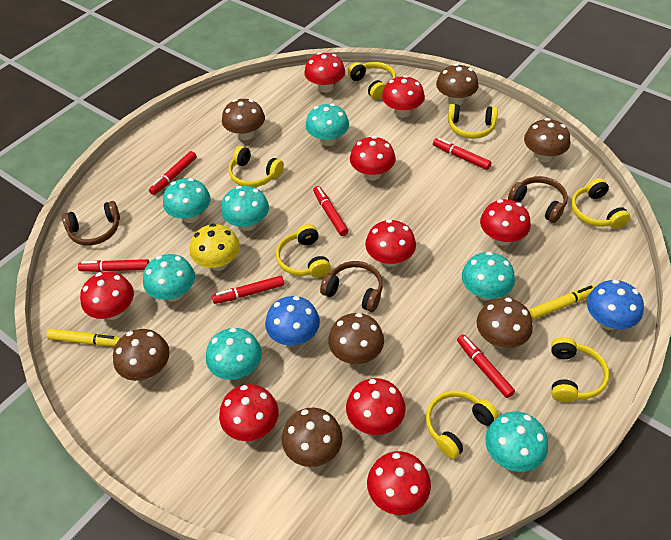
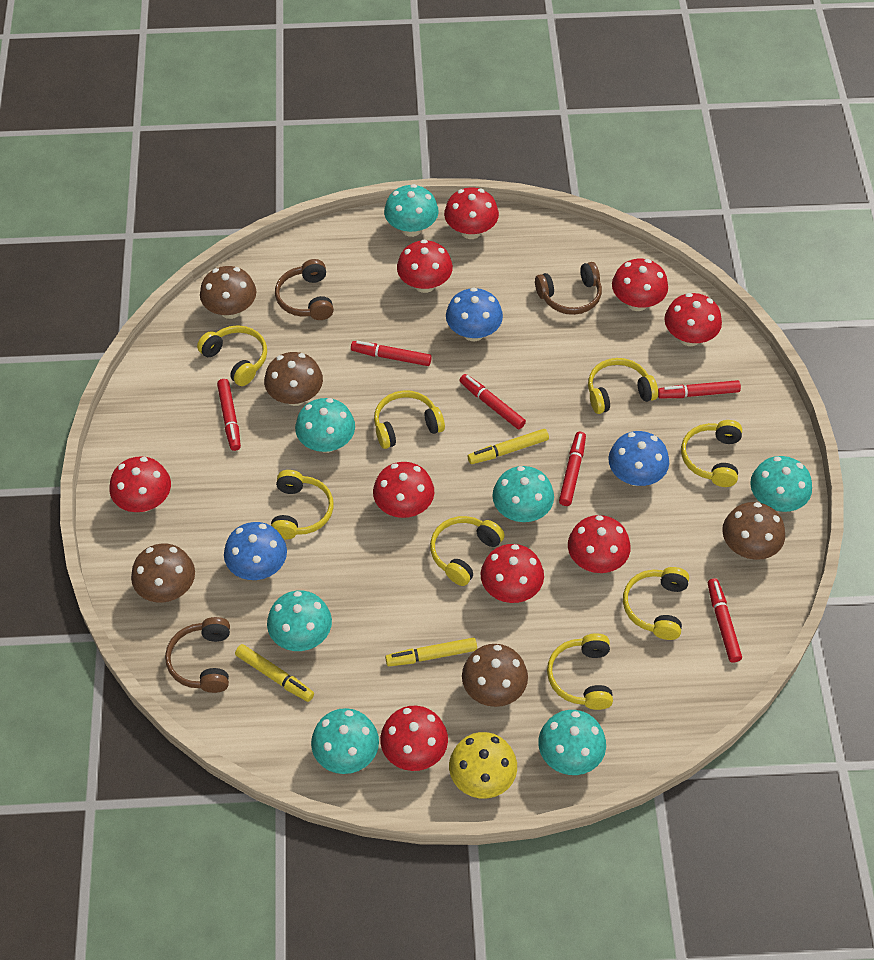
blue mushroom: [265,296,320,346] [587,280,644,330] = 2 -> [224,522,287,580] [446,287,503,341] [608,431,669,486] = 3
brown mushroom: [113,329,170,381] [222,99,265,140] [282,407,343,467] [328,313,384,364] [436,64,479,105] [477,298,533,348] [524,118,570,163] = 7 -> [131,544,195,603] [200,266,256,319] [264,352,323,406] [462,644,528,707] [722,502,785,560] = 5
yellow headphones: [229,146,284,187] [276,224,331,278] [348,62,396,100] [426,390,499,459] [448,104,498,139] [551,337,609,402] [571,178,630,229] = 7 -> [197,325,267,386] [271,470,334,539] [374,390,445,449] [430,516,505,586] [547,633,613,710] [588,358,658,414] [623,567,689,640] [681,420,742,487] = 8
yellow marker: [47,329,121,346] [529,285,595,319] = 2 -> [235,644,314,702] [385,638,477,666] [468,429,549,464] = 3

